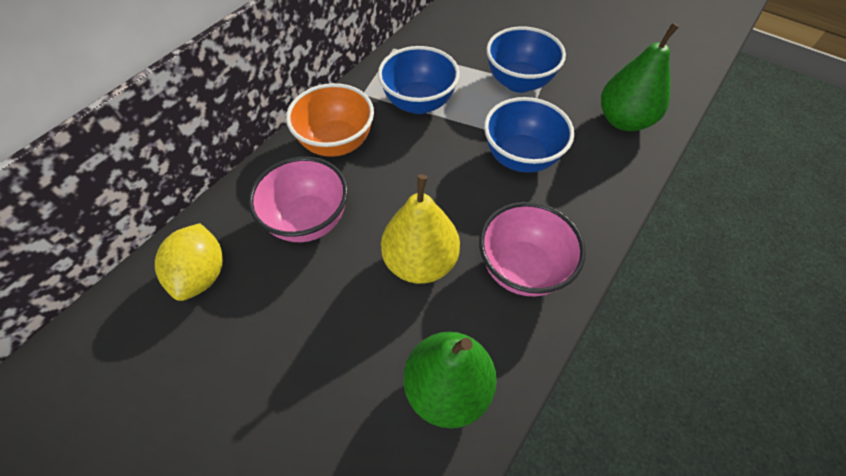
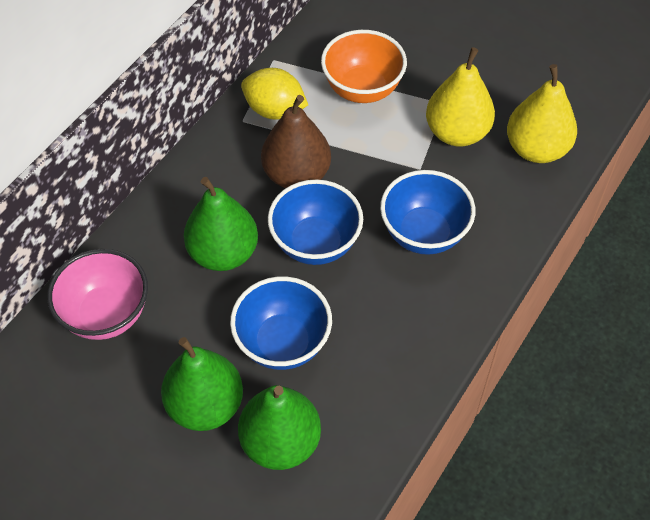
brown pear: none = 0 -> [261,95,331,188] = 1
green pear: [404,332,497,428] [601,23,679,131] = 2 -> [161,337,243,431] [184,177,258,271] [238,385,321,470] = 3
pink bowl: [248,156,348,242] [479,202,586,296] = 2 -> [47,249,148,340] = 1
yellow pear: [381,174,460,284] = 1 -> [426,47,495,146] [507,64,577,163] = 2

